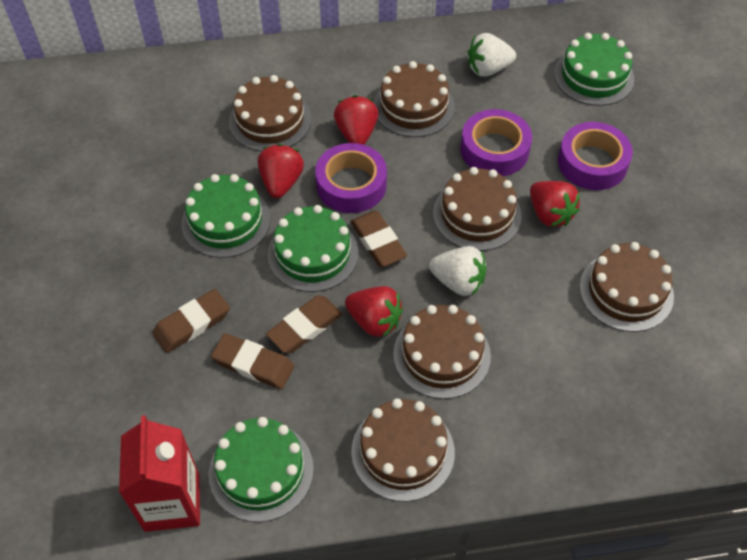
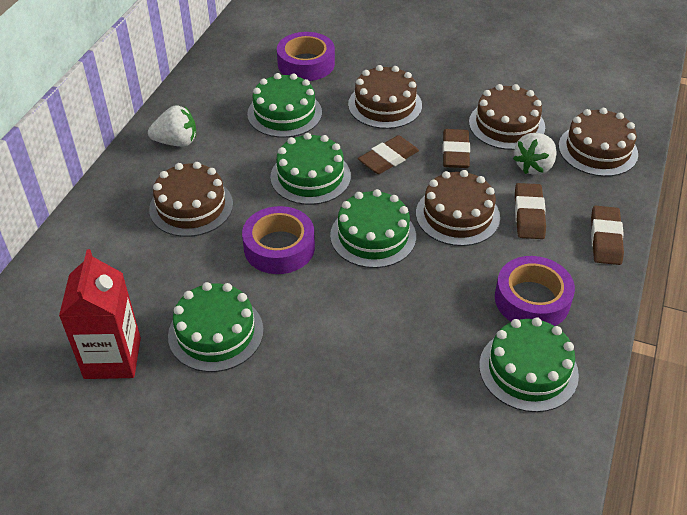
brown cake: [229,75,311,152] [351,398,455,502] [374,61,455,137] [393,305,491,399] [433,167,522,251] [579,242,674,332] = 6 -> [149,162,233,237] [348,65,422,129] [416,170,500,246] [469,84,545,150] [559,108,638,177] = 5
green cake: [181,174,270,258] [209,417,314,522] [268,205,359,292] [554,33,634,106] = 4 -> [168,282,264,372] [247,73,322,138] [270,133,351,205] [330,189,416,268] [479,317,579,412] = 5
red strawberry: [258,144,304,198] [334,95,379,145] [345,286,403,337] [530,181,580,227] = 4 -> none = 0

